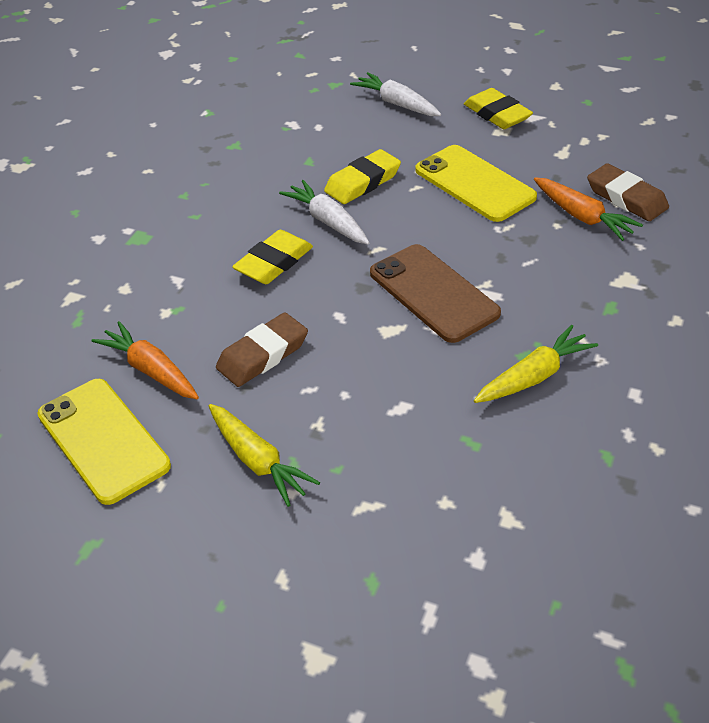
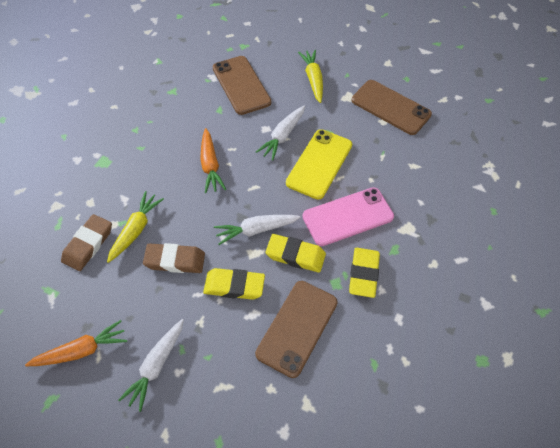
brown phone: [370,244,501,343] = 1 -> [213,56,271,115] [255,281,338,378] [352,80,432,135] = 3
pink phone: none = 0 -> [302,187,394,246] = 1
white carrot: [279,180,369,244] [350,72,441,116] = 2 -> [118,319,184,412] [214,215,301,245] [256,106,305,161] = 3
yellow phone: [37,379,171,505] [415,145,537,222] = 2 -> [286,129,352,199] = 1

